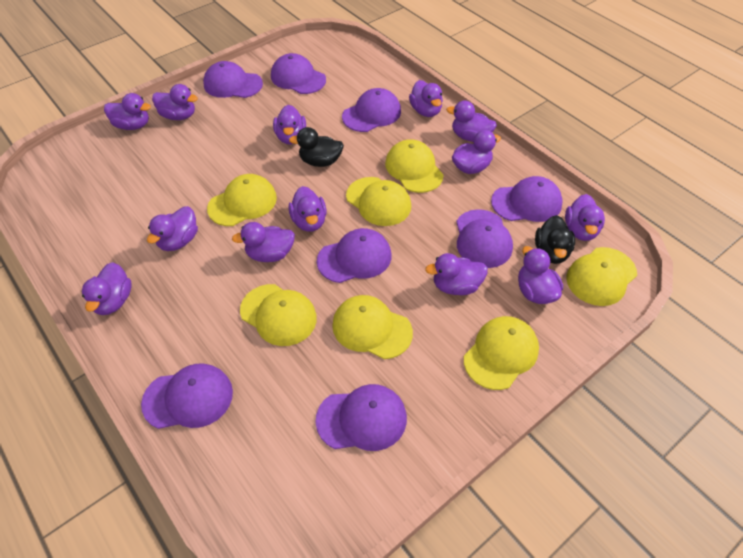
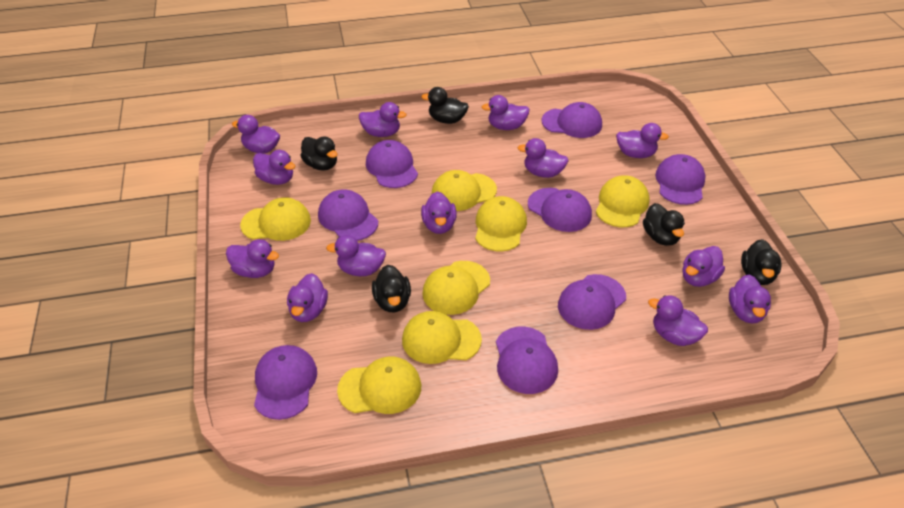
black duck: [289,127,344,167] [535,215,575,264] = 2 -> [300,136,338,171] [372,265,411,312] [421,87,469,124] [643,203,685,246] [741,239,781,285] = 5

